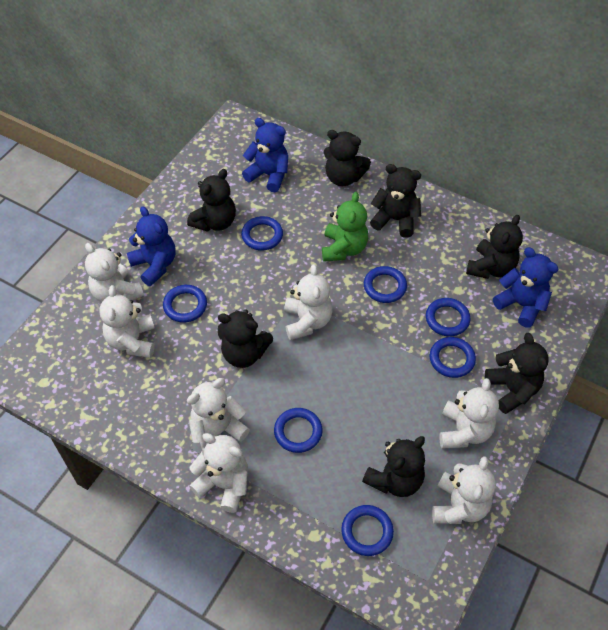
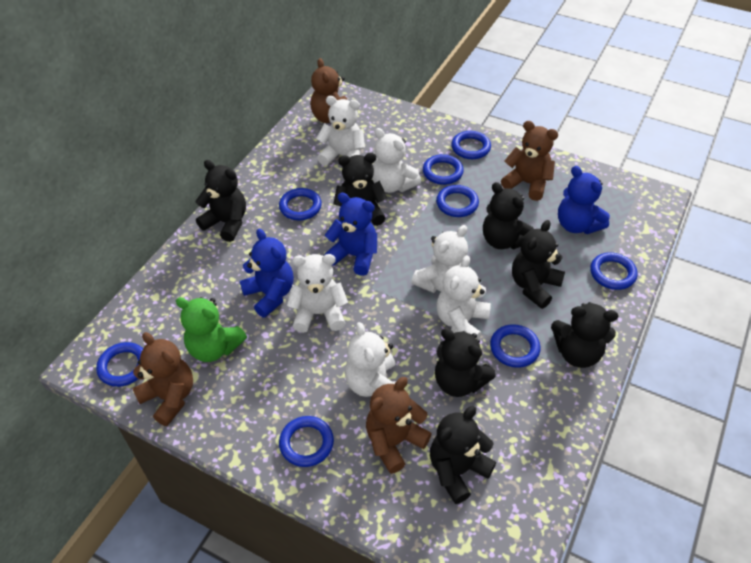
blue ring: [163,285,207,323] [241,216,283,251] [274,408,323,453] [341,505,394,556] [364,266,407,303] [426,298,471,336] [430,337,476,378] = 7 -> [96,342,143,387] [279,188,322,220] [279,416,334,467] [423,154,464,185] [436,185,479,217] [451,131,491,159] [490,324,540,368] [590,252,637,290] = 8
brown teddy bear: none = 0 -> [132,332,193,426] [310,58,347,123] [366,377,432,474] [501,121,558,201] = 4
white teddy bear: [85,243,144,303] [99,285,155,358] [187,378,250,451] [189,433,248,513] [284,264,333,340] [432,456,496,524] [439,378,499,449] = 7 -> [287,254,348,333] [316,96,365,166] [345,322,396,397] [372,128,421,193] [411,225,468,293] [437,255,491,339] = 6

